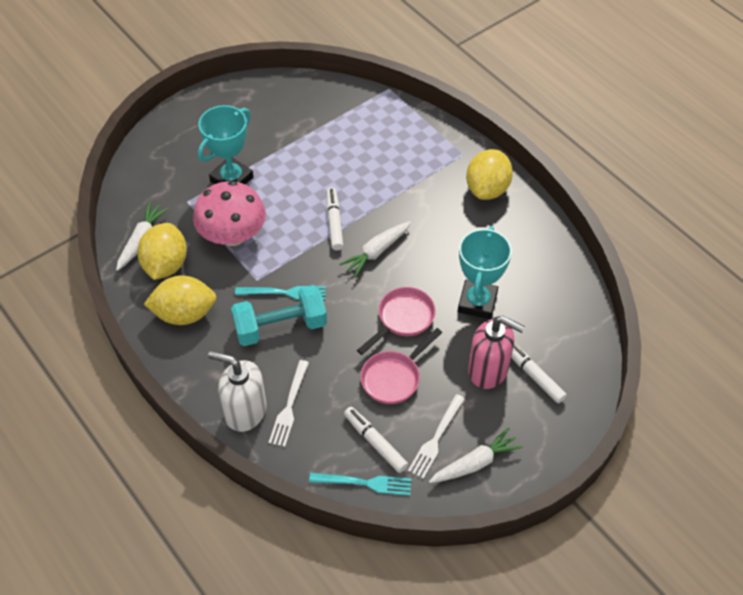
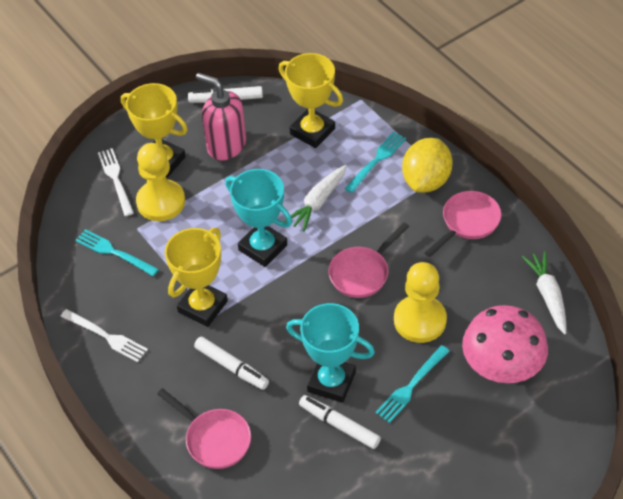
pink pan: [357,287,436,355] [361,328,442,404] = 2 -> [157,388,251,469] [328,222,409,298] [425,191,501,257] = 3
turquoise dumbbell: [231,285,327,346] = 1 -> none = 0
turquoise fork: [235,286,326,300] [309,473,411,496] = 2 -> [75,229,159,276] [344,132,406,193] [375,345,449,423] = 3
white carrot: [116,202,169,271] [339,221,411,278] [429,427,523,483] = 3 -> [284,165,347,232] [522,251,566,334] = 2
white soap dispenser: [208,351,267,432] = 1 -> none = 0
yellow lemon: [137,223,187,280] [144,276,216,325] [466,149,513,200] = 3 -> [402,138,453,193] = 1
yellow pawn: none = 0 -> [136,143,185,221] [394,262,447,343] = 2
yellow trophy: none = 0 -> [121,83,188,178] [165,228,228,327] [279,53,343,148] = 3

